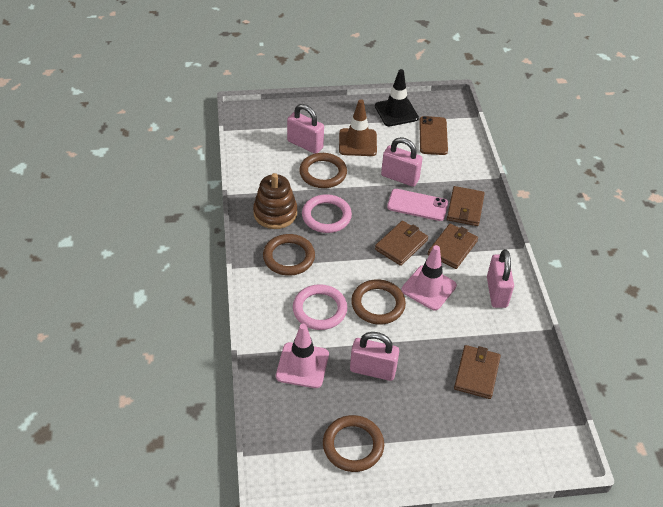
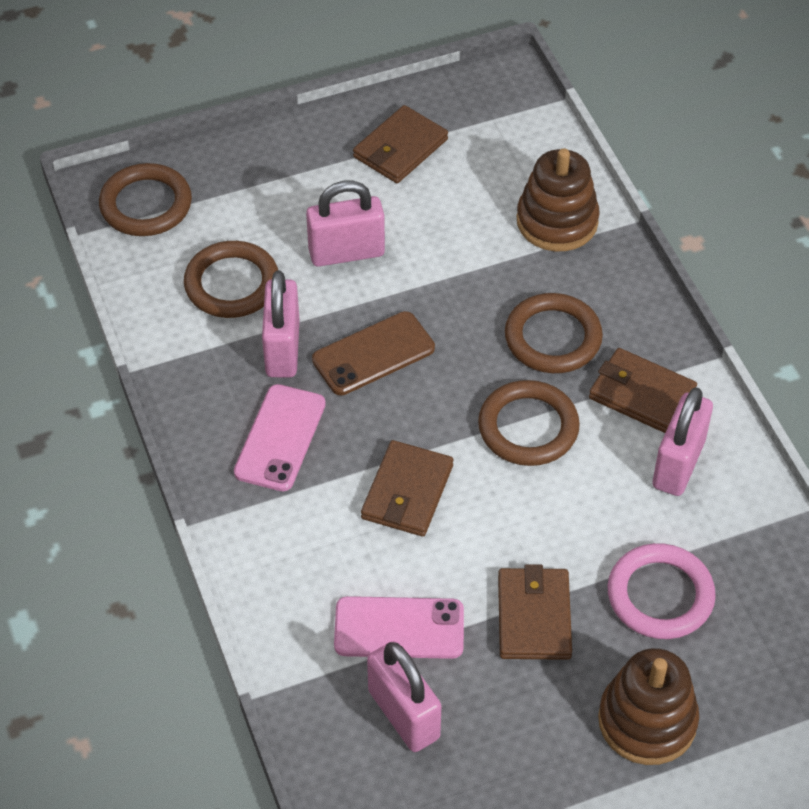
black traffic cone: [375,69,419,126] = 1 -> none = 0
brown stacking toy: [253,173,297,229] = 1 -> [517,148,600,251] [598,648,699,765] = 2
brown traffic cone: [339,99,377,156] = 1 -> none = 0
pink phone: [387,189,448,221] = 1 -> [234,384,326,491] [334,596,464,659] = 2
pink ring: [293,284,347,330] [302,194,352,233] = 2 -> [607,543,716,639] = 1
pink traffic cone: [276,324,329,388] [401,245,457,310] = 2 -> none = 0

